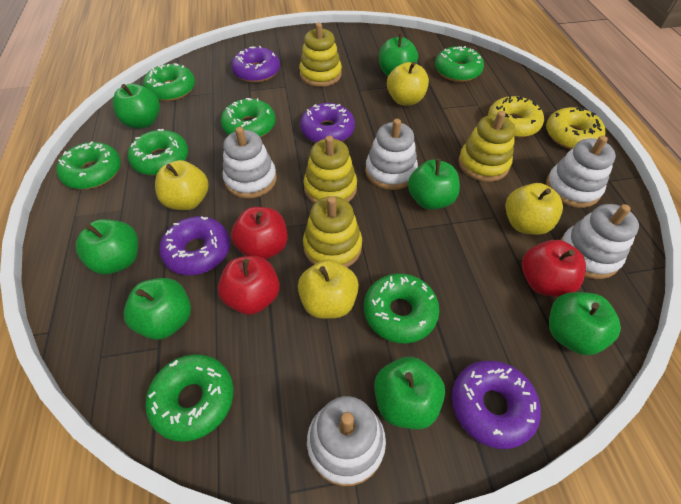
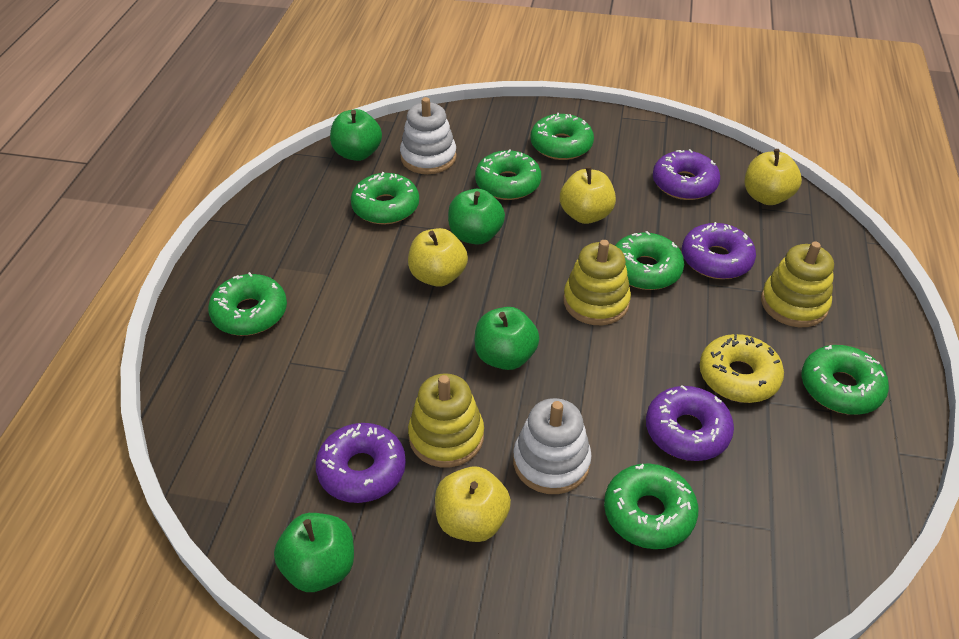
green apple: [76,219,138,274] [112,84,160,129] [124,278,191,340] [374,357,445,429] [379,33,418,76] [408,159,460,210] [549,292,621,355] = 7 -> [274,513,354,592] [330,109,382,161] [448,189,505,245] [475,307,539,370] = 4
red apple: [218,256,280,315] [231,207,288,259] [522,240,586,297] = 3 -> none = 0
white stacking toy: [223,127,277,199] [307,396,386,486] [365,119,418,190] [546,136,616,208] [560,204,639,279] = 5 -> [400,97,457,174] [513,398,592,494] = 2
yellow donut: [488,96,544,138] [546,107,606,149] = 2 -> [700,334,784,403] = 1
yellow stacking toy: [299,23,342,87] [303,196,362,267] [304,136,357,203] [459,111,516,182] = 4 -> [408,373,484,468] [563,240,631,325] [761,242,834,327] = 3

